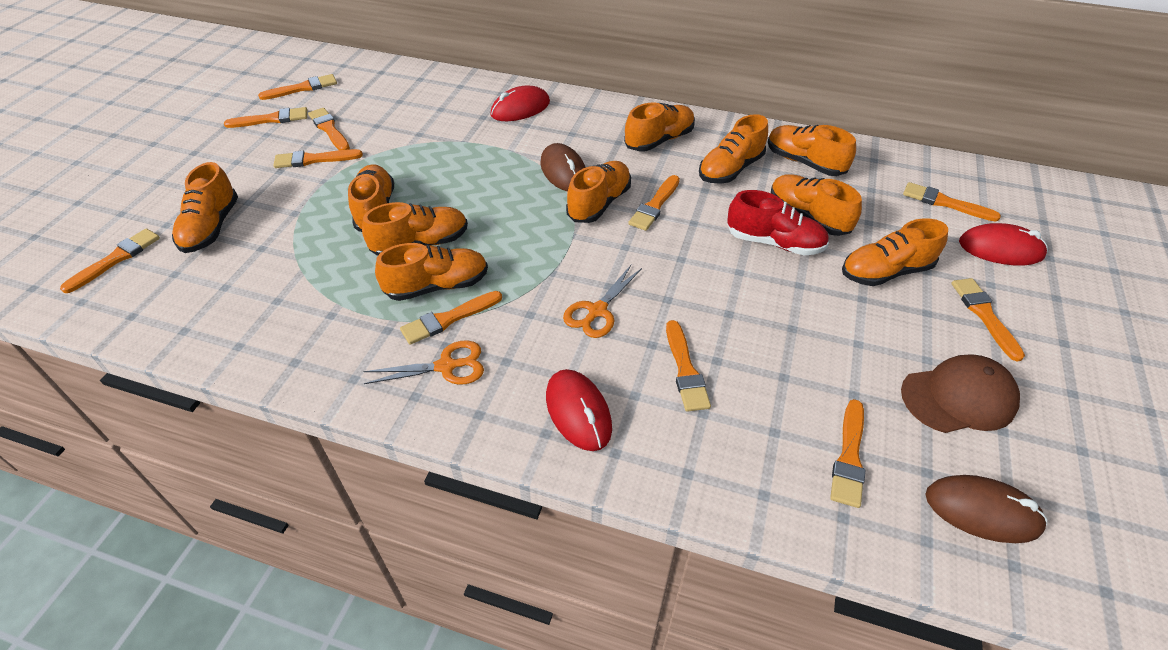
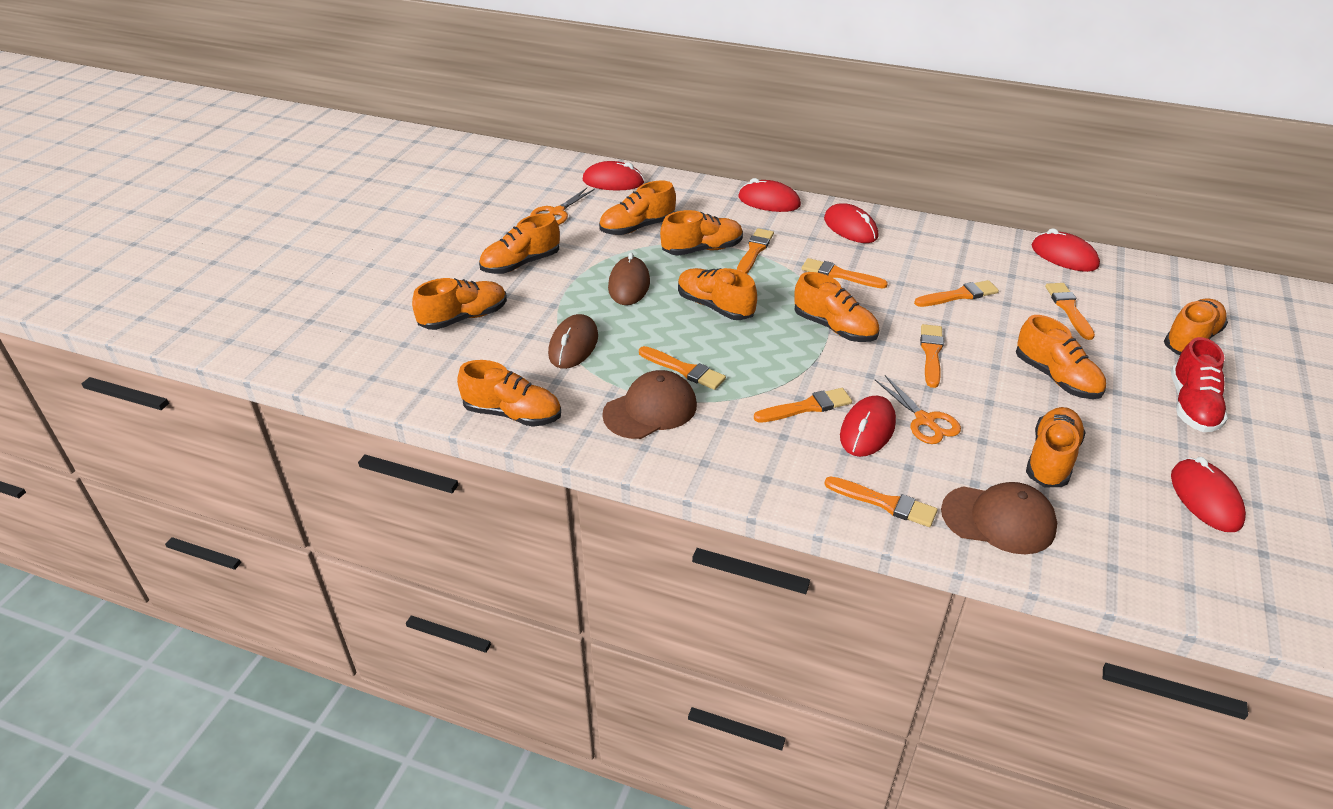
brown cap: [901,355,1020,433] = 1 -> [602,370,697,439] [941,482,1057,554] = 2
orange brush: [60,228,160,293] [224,107,307,128] [258,74,337,100] [273,149,363,168] [308,108,350,150] [400,291,502,345] [628,175,680,231] [666,320,711,412] [830,399,866,508] [903,182,1001,222] [951,278,1025,361] = 11 -> [639,346,726,390] [737,228,774,274] [754,388,852,423] [802,258,888,288] [824,476,938,527] [914,280,999,307] [920,324,944,388] [1045,283,1095,340] = 8
red mouse: [490,85,550,121] [546,369,612,451] [959,223,1048,265] = 3 -> [583,161,644,190] [738,178,801,212] [824,203,878,243] [840,396,896,457] [1031,228,1100,272] [1171,457,1246,532] = 6

